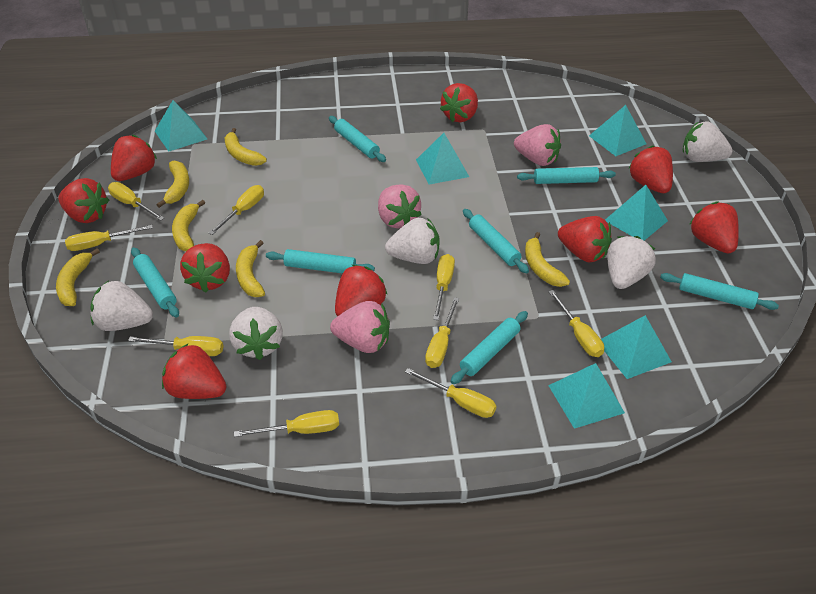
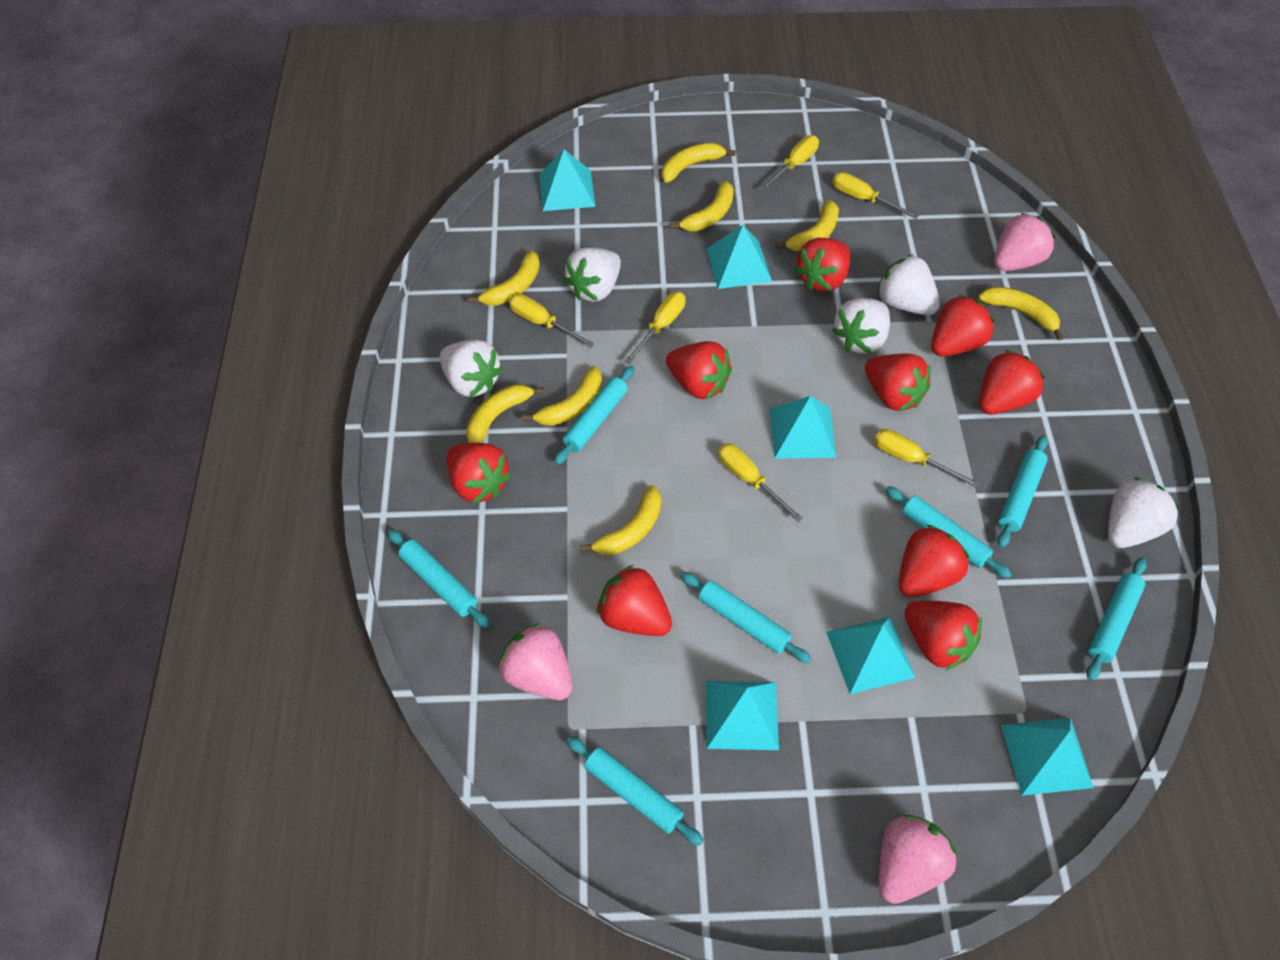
yellow banana: [56,248,100,306] [157,160,189,208] [172,200,205,251] [224,128,267,166] [236,240,265,297] [525,232,570,287] = 6 -> [466,384,544,443] [468,250,540,306] [522,366,602,426] [580,485,662,555] [662,143,736,183] [670,181,734,231] [775,200,839,251] [978,287,1064,340] = 8
yellow screwdriver: [65,225,153,251] [108,182,164,221] [128,336,224,356] [209,185,264,235] [234,410,339,437] [405,368,496,418] [425,297,459,368] [433,254,455,320] [549,290,604,357] = 9 -> [509,294,594,348] [624,292,686,364] [718,443,803,522] [760,135,819,191] [832,172,919,219] [874,429,980,488] = 6

